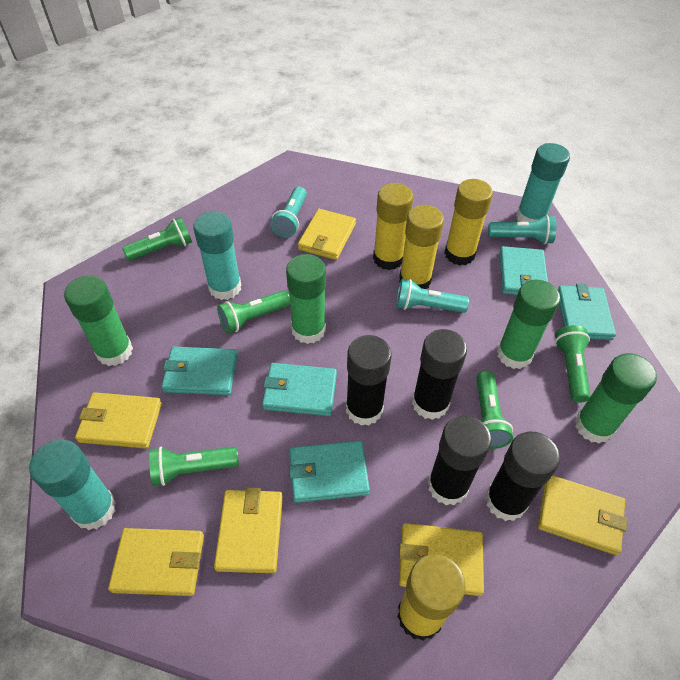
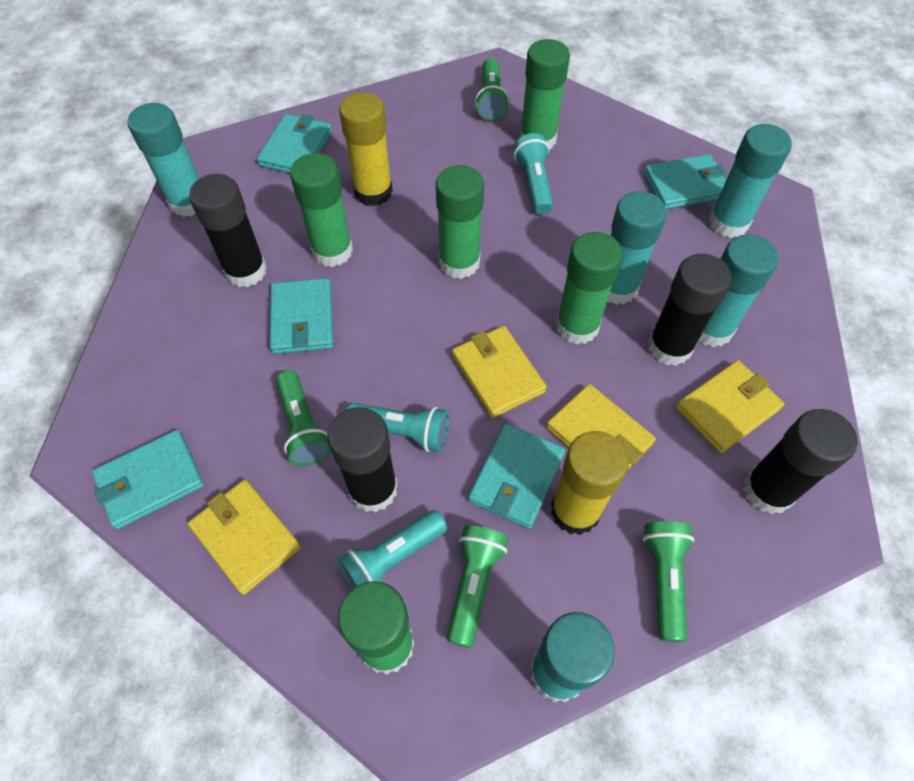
green flashlight: [122,217,192,261] [149,447,239,486] [217,290,290,334] [476,371,513,449] [555,325,591,403] = 5 -> [276,370,331,466] [447,525,508,648] [475,58,509,121] [643,521,694,642] = 4
green glue stick: [64,275,133,366] [286,254,326,344] [497,280,560,369] [575,353,657,444] = 4 -> [290,153,353,267] [338,581,415,675] [436,165,484,279] [520,39,570,149] [556,232,623,344] = 5
turquoise glue stick: [29,440,116,530] [193,211,241,300] [516,143,570,222] = 3 -> [128,103,200,217] [530,612,615,703] [607,191,667,305] [698,235,779,347] [709,124,792,238] = 5
yellow glue stick: [373,183,413,270] [397,554,466,641] [399,205,444,289] [444,179,493,265] = 4 -> [339,92,393,206] [551,431,629,535] = 2
yellow wallet: [75,392,162,449] [108,528,204,596] [214,487,283,573] [298,209,356,260] [399,523,484,596] [538,475,627,555] = 6 -> [188,480,301,595] [452,326,547,418] [546,384,656,469] [676,360,784,453] = 4

